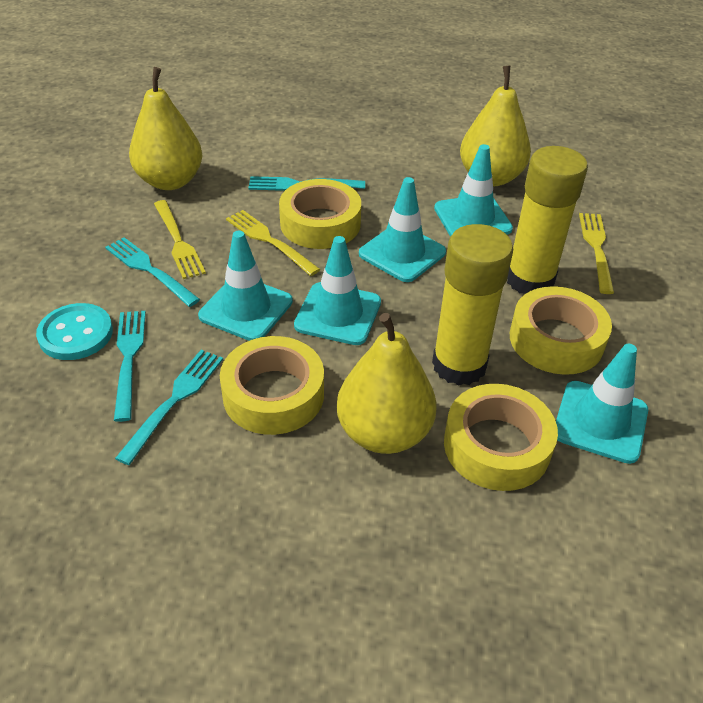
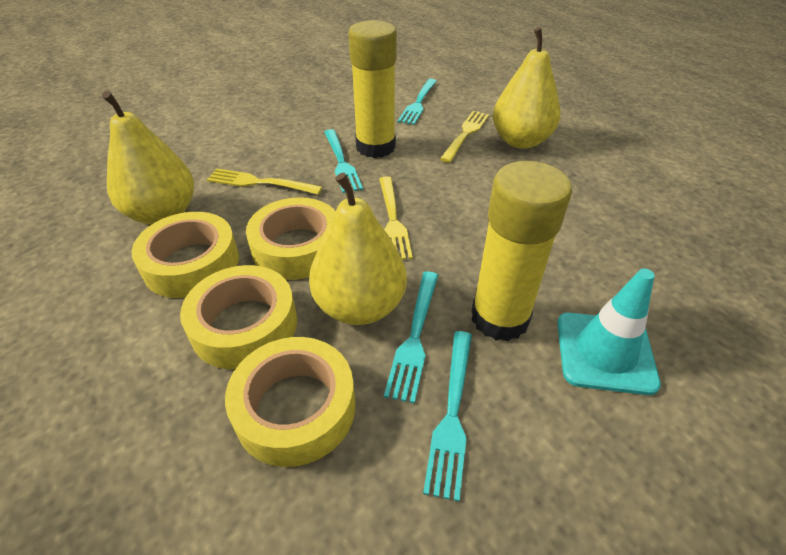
turquoise button: [36,303,113,360] = 1 -> none = 0
turquoise traffic cone: [198,231,293,341] [294,236,381,345] [359,177,446,282] [434,144,513,237] [556,344,648,464] = 5 -> [557,269,661,395] = 1

